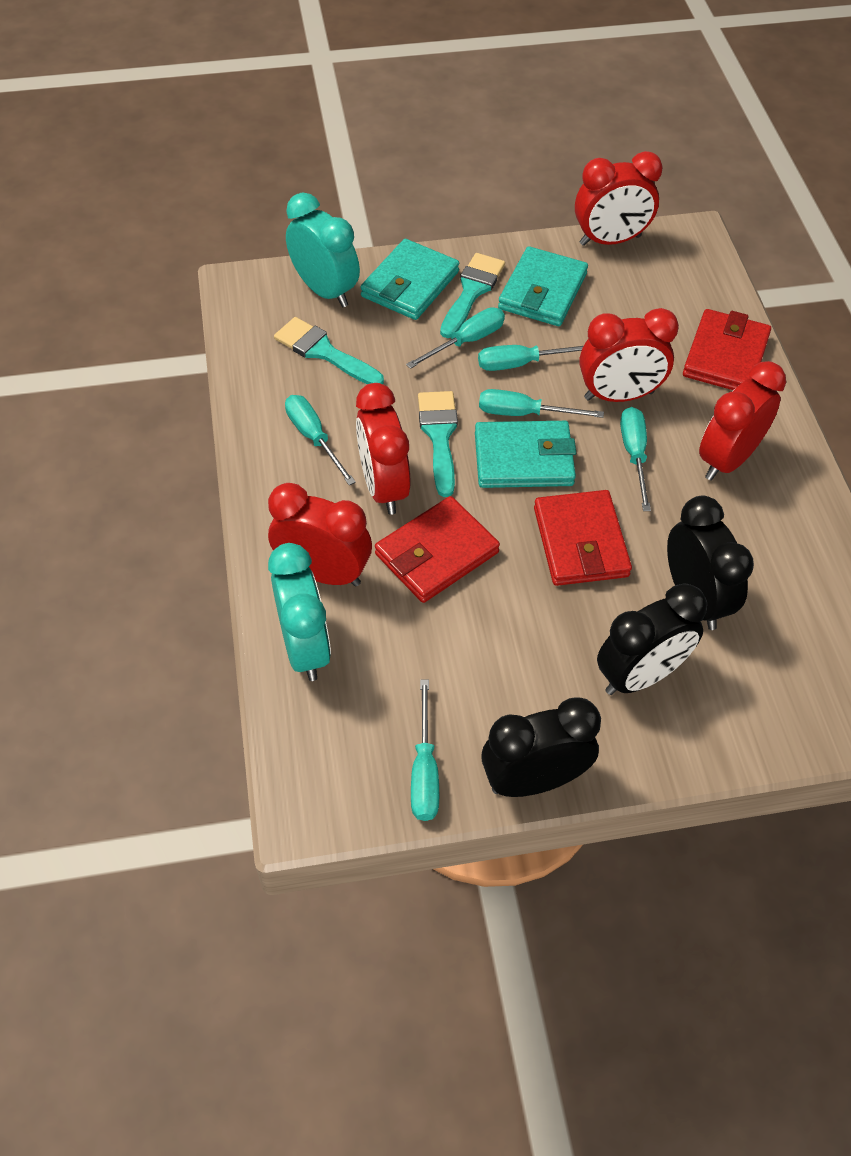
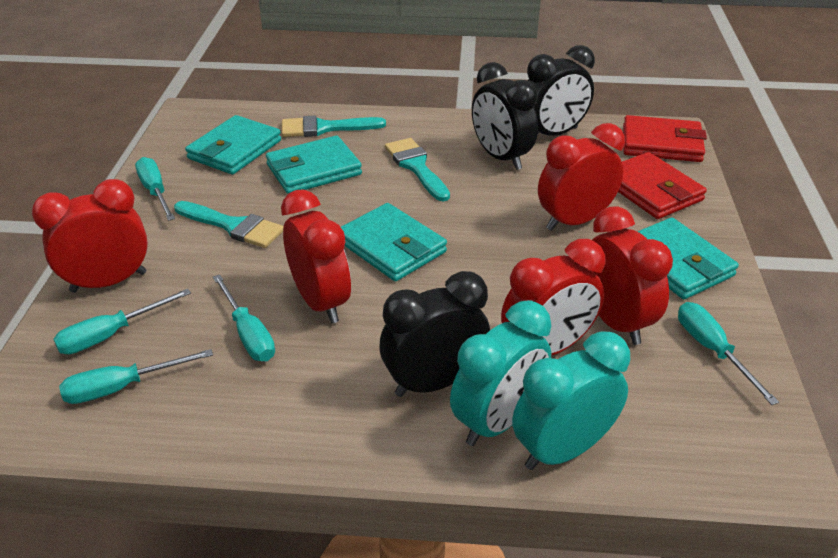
red wallet: [375,496,500,603] [534,490,632,586] [683,309,771,390] = 3 -> [618,152,707,219] [623,115,707,162] = 2
turquoise screwdriver: [285,395,356,485] [406,307,505,369] [411,680,439,821] [478,345,583,371] [479,389,604,418] [620,407,651,511] = 6 -> [53,289,191,354] [59,349,213,404] [135,157,175,221] [213,274,275,361] [678,302,779,405] = 5
turquoise wallet: [360,239,459,320] [475,421,576,488] [498,246,588,326] = 3 -> [185,115,281,175] [266,136,362,194] [341,203,447,281] [637,217,739,299] = 4

